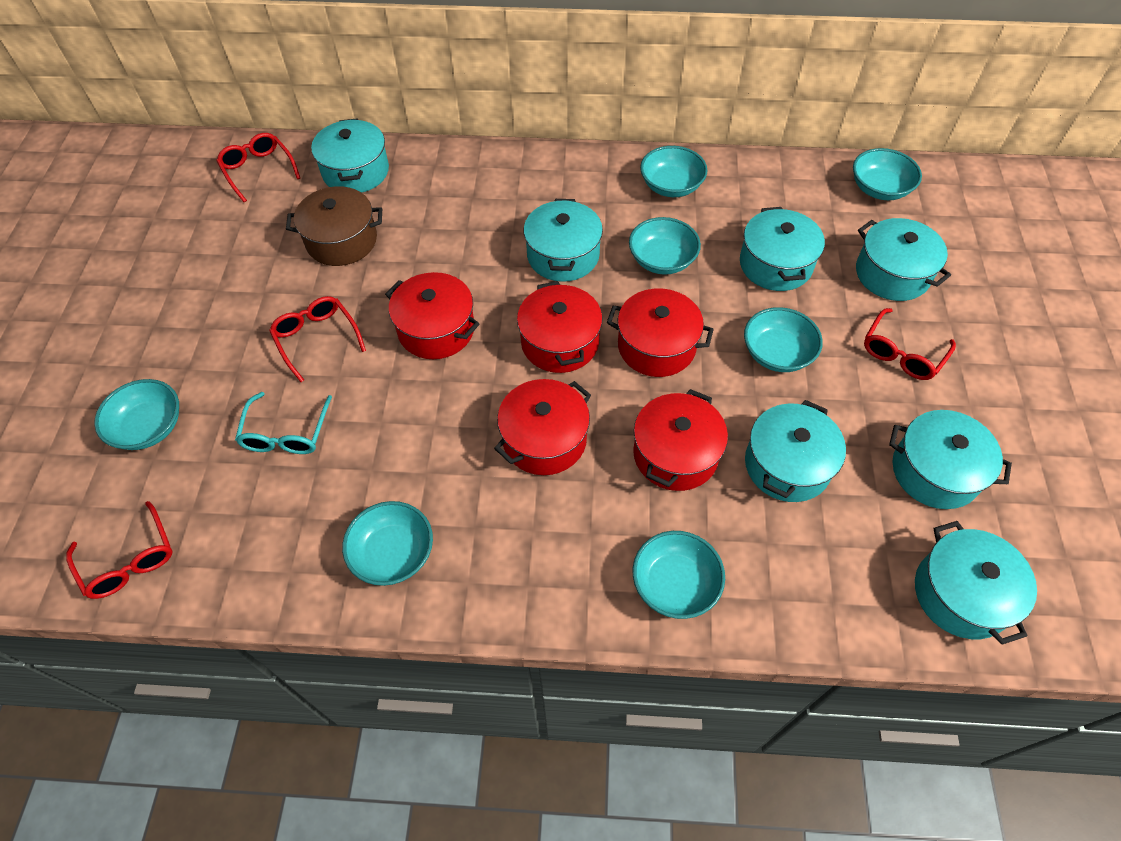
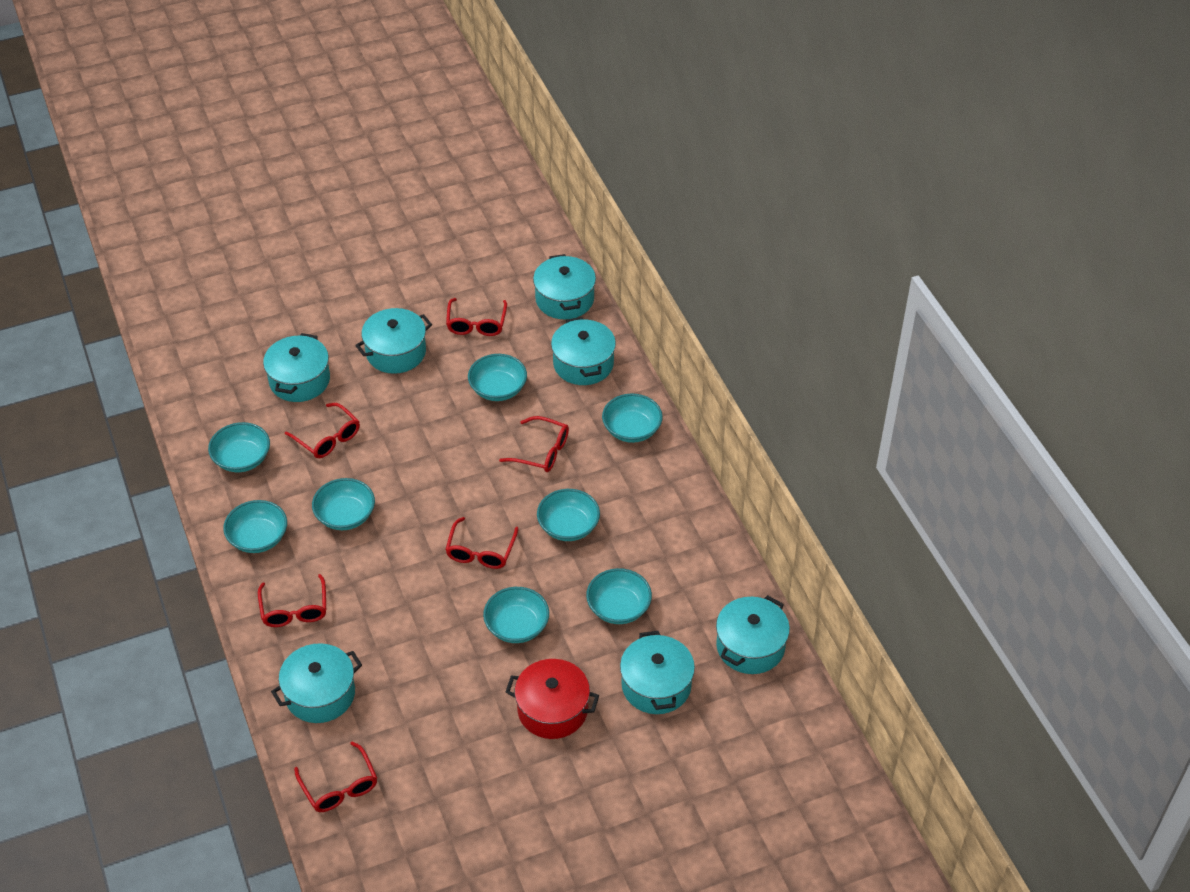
brown pot: [286,186,382,266] = 1 -> none = 0
red glasses: [66,501,173,599] [216,133,300,202] [269,296,366,382] [864,308,956,380] = 4 -> [258,574,326,627] [285,403,360,458] [294,741,377,812] [445,517,518,569] [446,298,507,336] [499,416,569,472] = 6
red pot: [385,272,479,359] [494,379,591,475] [517,281,602,373] [607,289,714,377] [633,389,728,491] = 5 -> [505,659,599,739] = 1
turquoise bowl: [94,379,179,450] [342,501,433,586] [629,217,701,275] [633,531,725,619] [640,146,708,197] [744,307,823,372] [853,148,922,200] = 7 -> [208,422,270,472] [223,500,287,553] [312,478,375,530] [468,354,527,401] [483,587,549,643] [537,489,600,541] [586,568,652,624] [602,393,663,443] = 8
turquoise glasses: [235,392,332,454] = 1 -> none = 0

